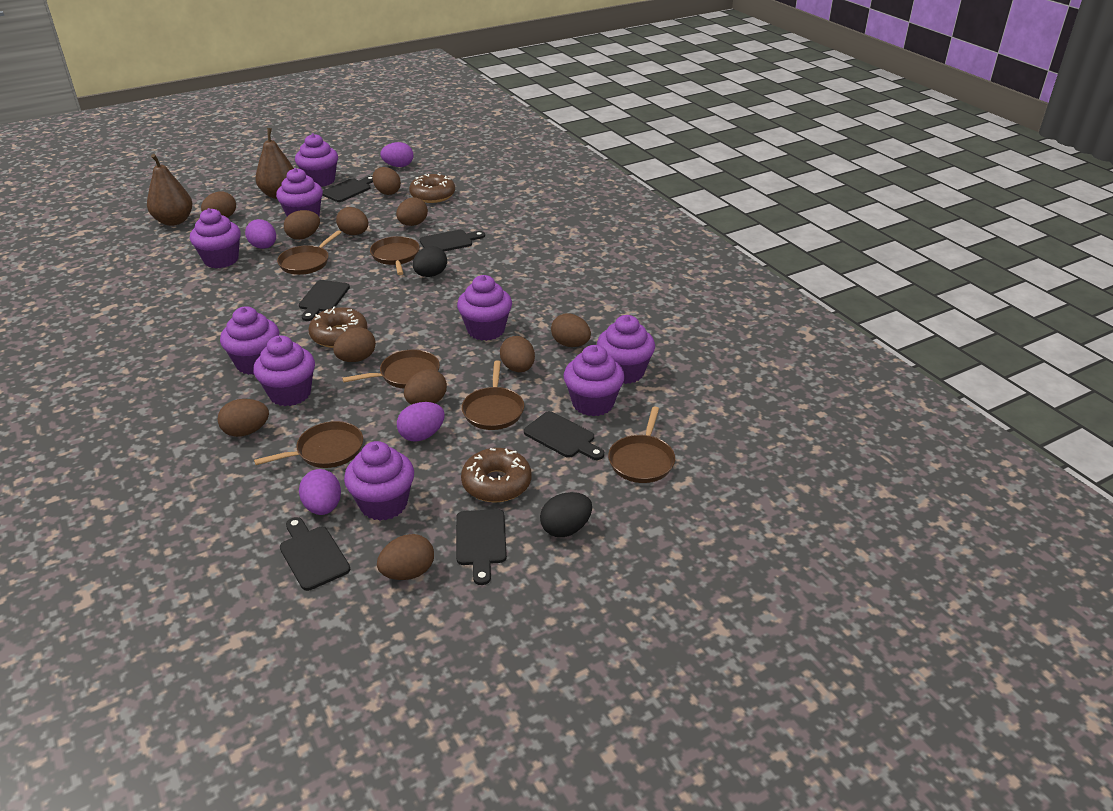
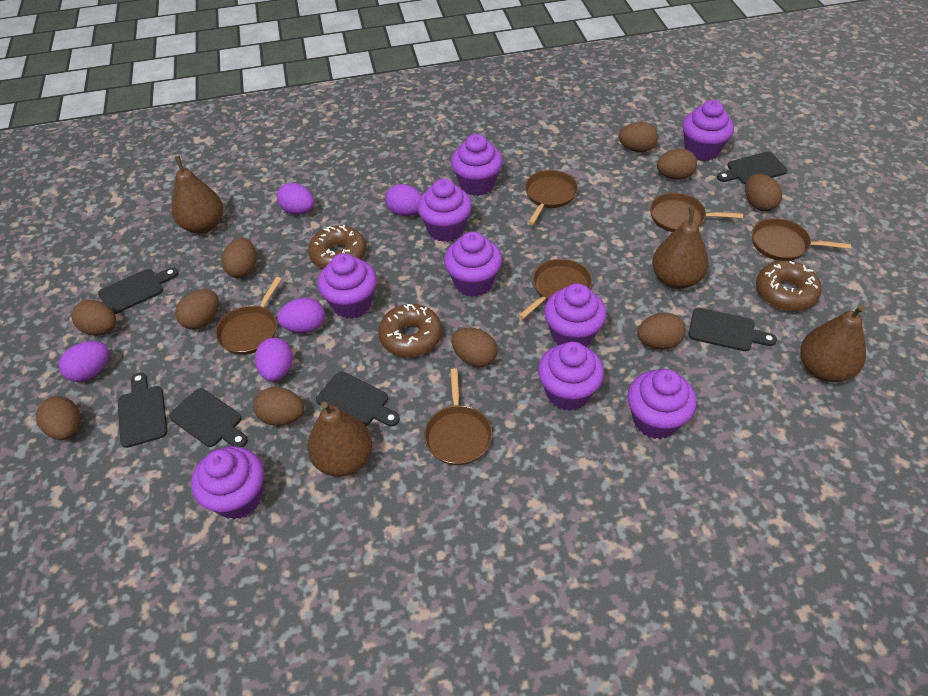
black egg: [413,246,447,277] [540,492,592,537] = 2 -> none = 0
brown egg: [201,191,236,218] [217,399,269,437] [284,210,320,240] [333,327,376,362] [336,207,368,235] [372,167,401,195] [377,534,434,580] [396,197,428,226] [404,369,447,405] [500,336,535,372] [551,314,591,347] = 11 -> [36,396,81,440] [72,300,116,335] [176,289,219,330] [222,238,256,278] [253,387,304,426] [451,328,497,367] [619,122,658,152] [637,313,686,349] [657,149,697,180] [745,174,782,211] = 10
brown pear: [147,154,192,226] [255,128,294,199] = 2 -> [172,156,223,234] [307,402,372,477] [652,207,709,289] [800,305,866,382] = 4
purple egg: [245,219,276,249] [299,469,341,515] [380,142,413,167] [397,402,445,442] = 4 -> [59,341,109,382] [255,338,293,381] [277,183,314,215] [277,297,325,333] [385,184,422,216] = 5

